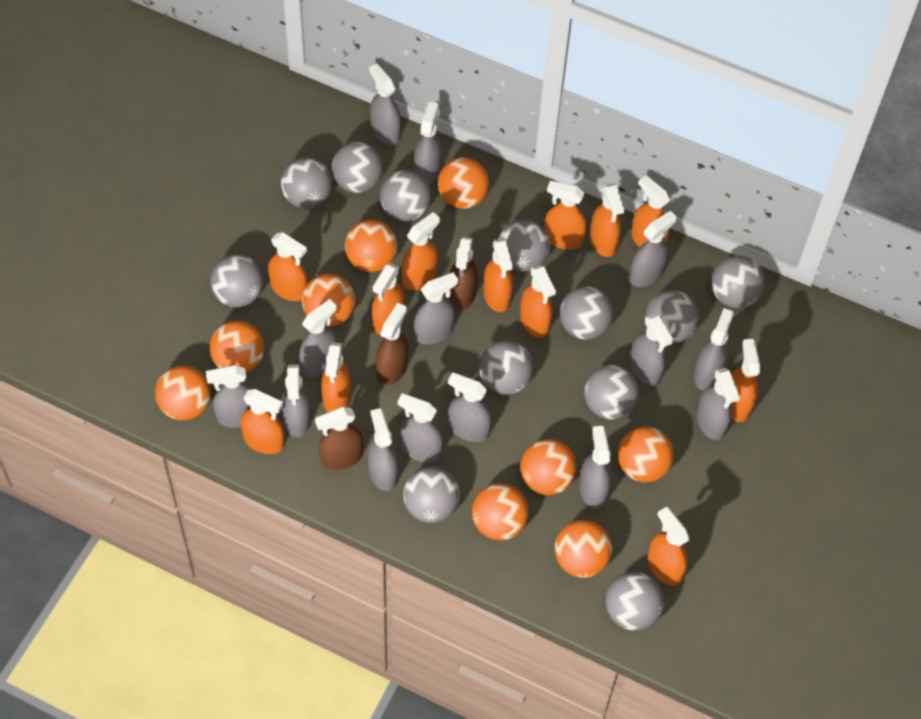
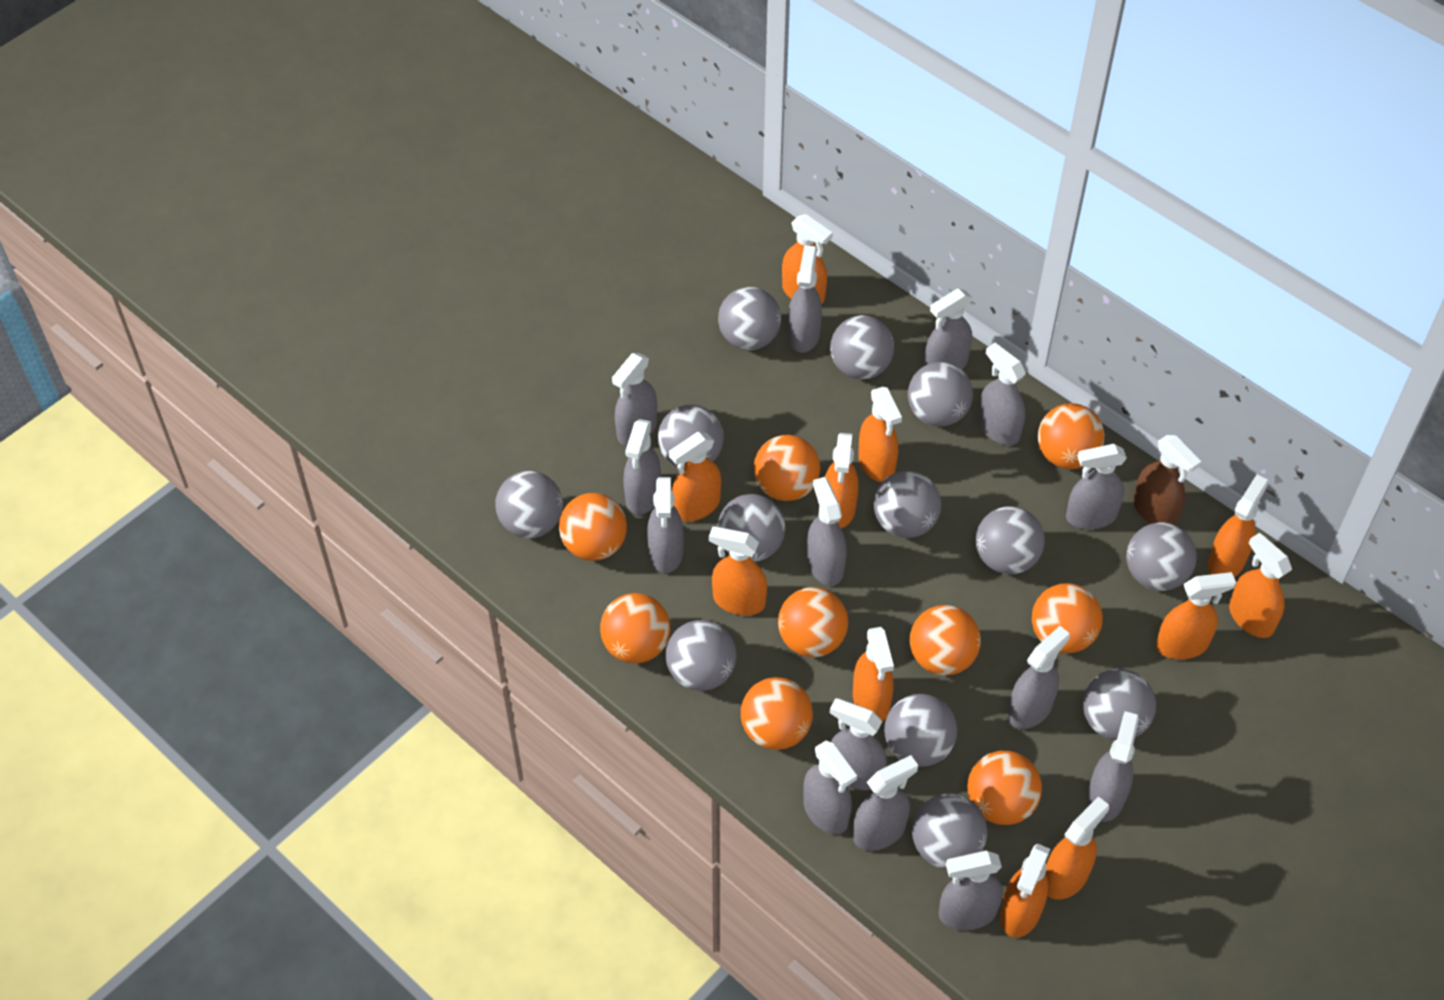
brown spray bottle: [315,407,364,470] [376,303,408,385] [449,237,478,310] = 3 -> [1133,435,1201,525] = 1
grey ball: [210,254,264,308] [281,157,332,209] [332,142,383,193] [380,170,431,221] [403,466,460,523] [479,340,533,395] [499,219,550,272] [560,286,613,340] [584,365,639,420] [606,572,664,631] [645,290,699,344] [712,256,765,308] = 12 -> [495,471,563,538] [658,405,723,467] [666,620,737,691] [718,287,781,350] [718,494,785,562] [830,315,894,379] [874,471,941,538] [884,694,957,767] [908,362,973,426] [912,794,987,869] [976,506,1045,574] [1083,669,1156,740] [1126,522,1197,591] = 13
orange spray bottle: [241,389,285,454] [268,232,308,301] [321,342,351,412] [372,263,405,335] [402,212,440,290] [483,239,513,312] [520,265,556,338] [544,181,587,250] [590,183,624,257] [631,175,670,247] [648,507,690,586] [731,339,760,422] = 12 -> [669,432,721,522] [709,526,767,615] [782,214,833,304] [825,433,858,528] [853,627,894,722] [858,387,902,482] [1000,844,1050,938] [1046,796,1109,900] [1156,572,1236,659] [1208,475,1268,577] [1229,533,1292,638] = 11

